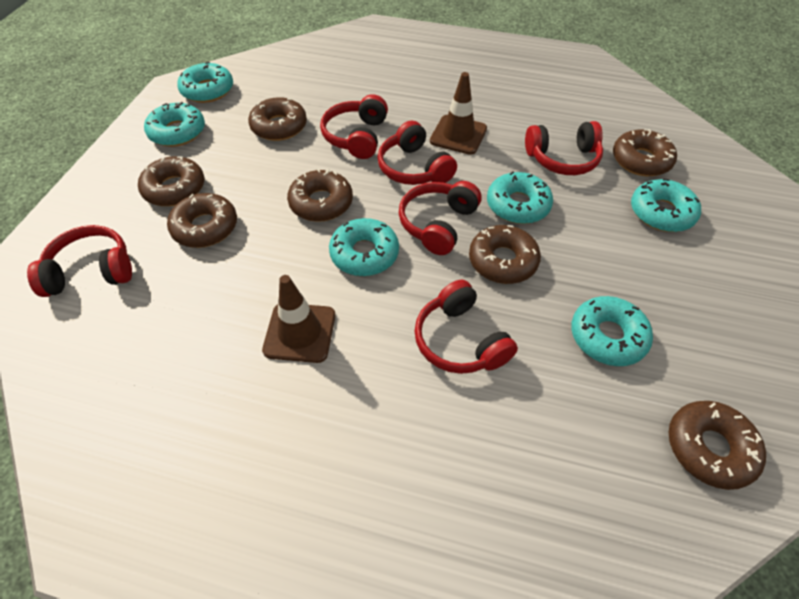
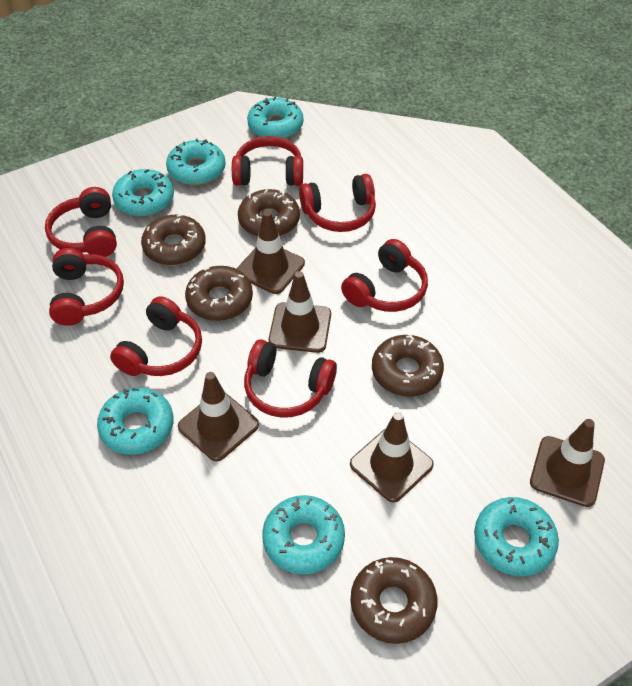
brown donut: [138,156,204,206] [167,193,237,248] [248,97,307,141] [287,169,353,222] [469,225,541,284] [613,129,677,176] [668,401,766,490] = 7 -> [141,214,206,265] [185,266,253,321] [238,189,300,236] [350,557,437,644] [372,335,444,397] = 5
brown traffic cone: [262,275,336,363] [430,72,487,155] = 2 -> [178,372,259,461] [237,211,305,294] [269,271,331,353] [350,412,434,503] [530,419,605,507] = 5
red headphones: [27,225,132,297] [320,94,388,159] [377,121,457,185] [399,181,481,255] [415,280,518,374] [525,121,603,175] = 6 -> [45,187,117,257] [49,248,124,326] [110,296,202,376] [232,136,303,186] [244,339,337,418] [299,174,376,232] [341,239,428,312] = 7

